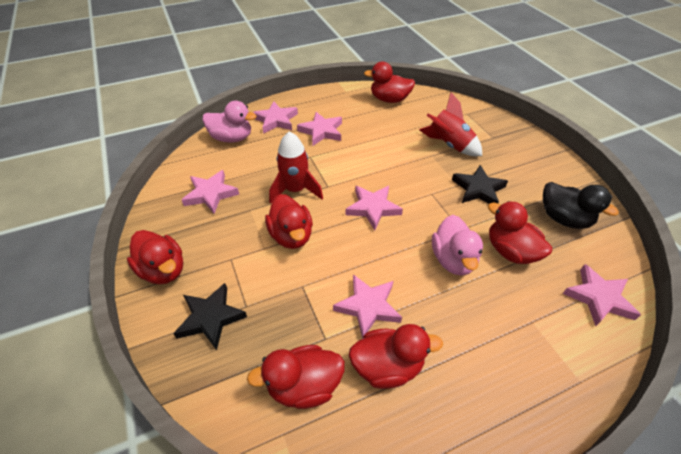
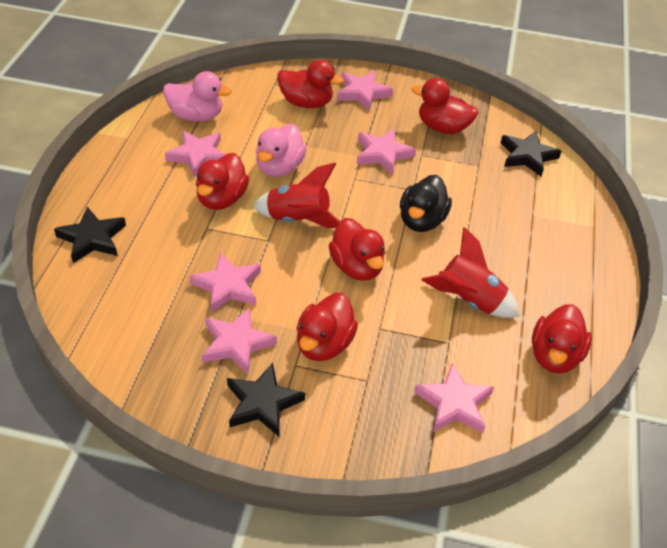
black star: [173,283,247,350] [452,165,508,204] = 2 -> [54,207,126,263] [227,363,305,436] [501,131,561,177] = 3

